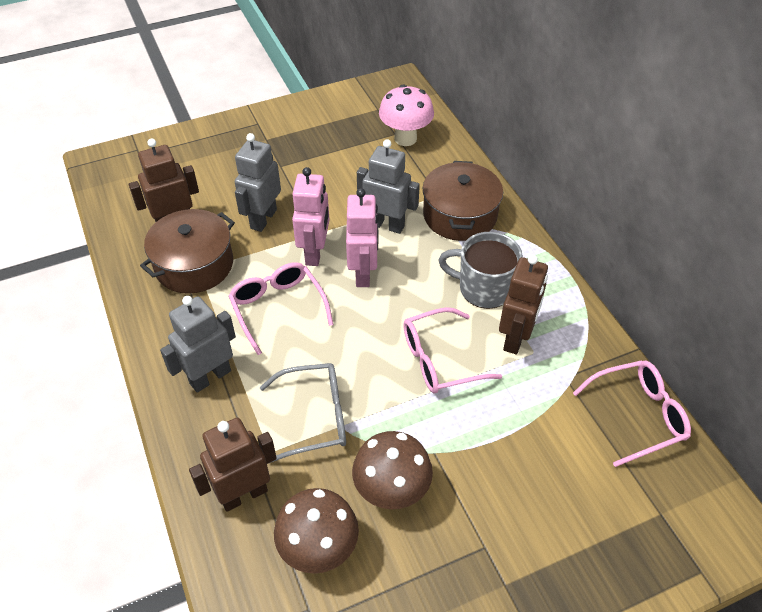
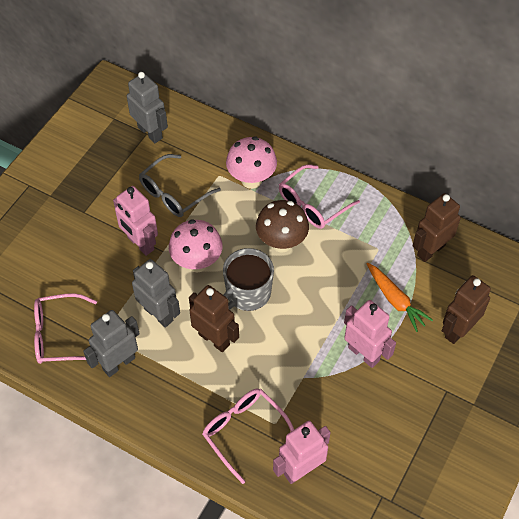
brown mushroom: [274,488,359,574] [352,431,433,509] = 2 -> [256,200,309,253] = 1
brown pot: [140,209,235,294] [423,161,503,241] = 2 -> none = 0
orange carrot: none = 0 -> [367,263,433,332] = 1
pink mushroom: [379,85,434,146] = 1 -> [169,219,223,273] [226,136,277,189] = 2
pink robot: [292,167,329,266] [346,188,378,287] = 2 -> [113,186,158,256] [273,421,331,484] [344,300,396,368] = 3

